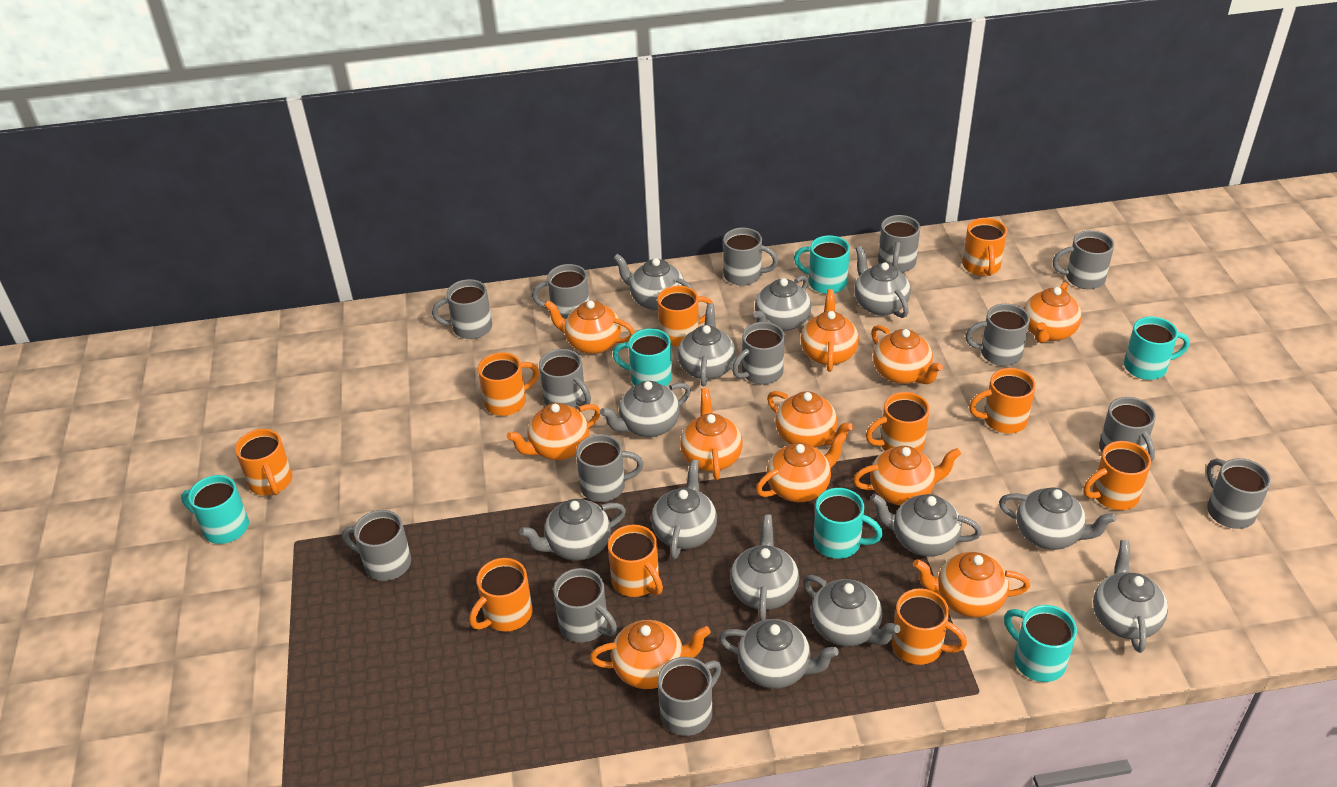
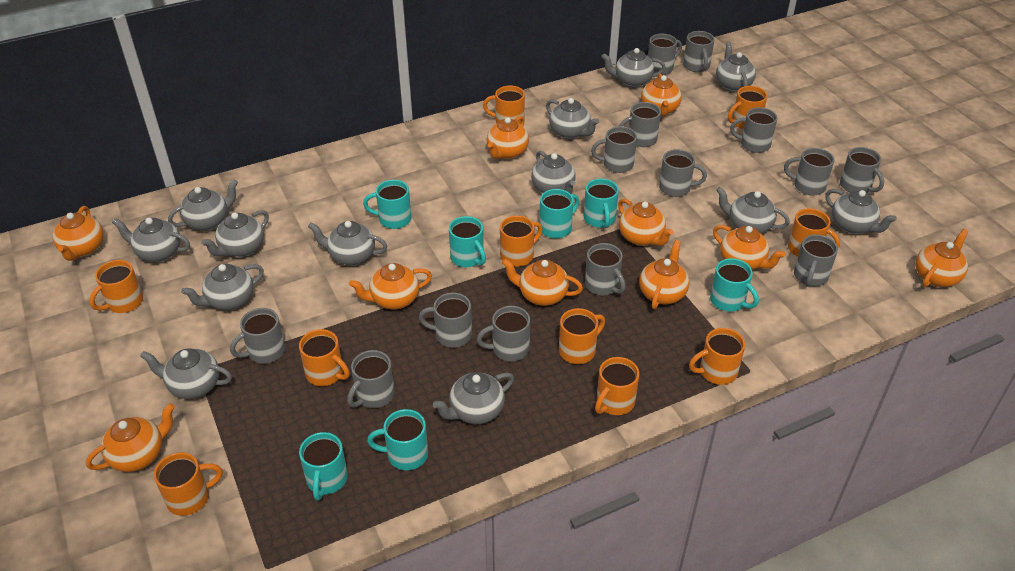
orange teapot: [506,403,600,460] [544,300,635,354] [590,620,711,689] [680,388,743,480] [756,432,847,502] [767,391,854,448] [801,289,859,372] [853,446,961,505] [871,325,943,384] [913,552,1030,617] [1023,282,1082,343] = 11 -> [53,206,104,261] [86,403,175,472] [349,263,432,309] [487,116,529,159] [502,259,583,306] [618,199,674,246] [639,240,689,309] [641,73,682,116] [713,225,785,270] [915,229,969,287] = 10
turquoise mug: [181,475,249,544] [613,328,672,386] [794,235,850,294] [814,488,883,559] [1004,605,1077,682] [1124,317,1190,380] = 6 -> [299,432,348,501] [363,180,411,229] [367,409,428,470] [449,216,486,267] [539,189,579,239] [584,179,619,228] [710,258,759,312] = 7

